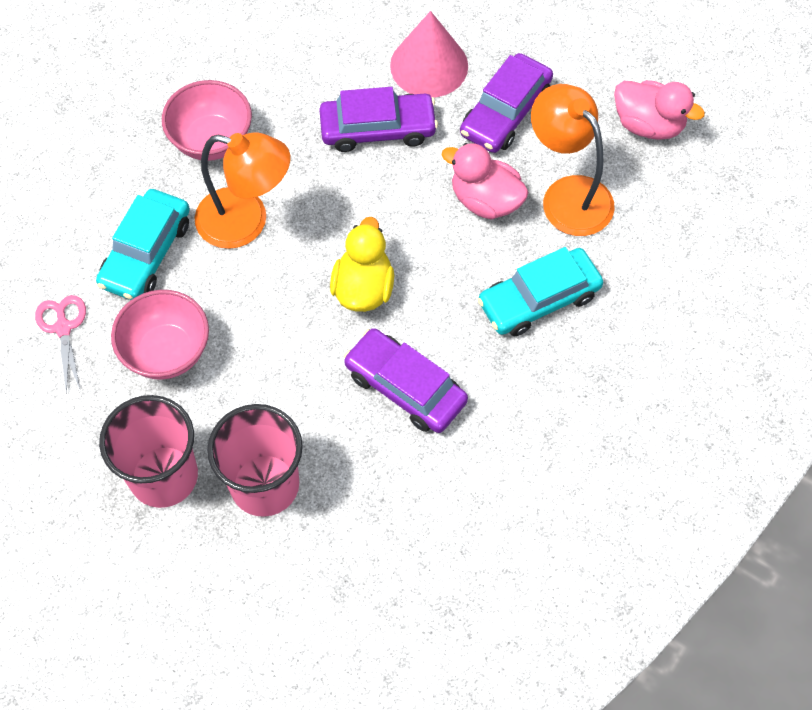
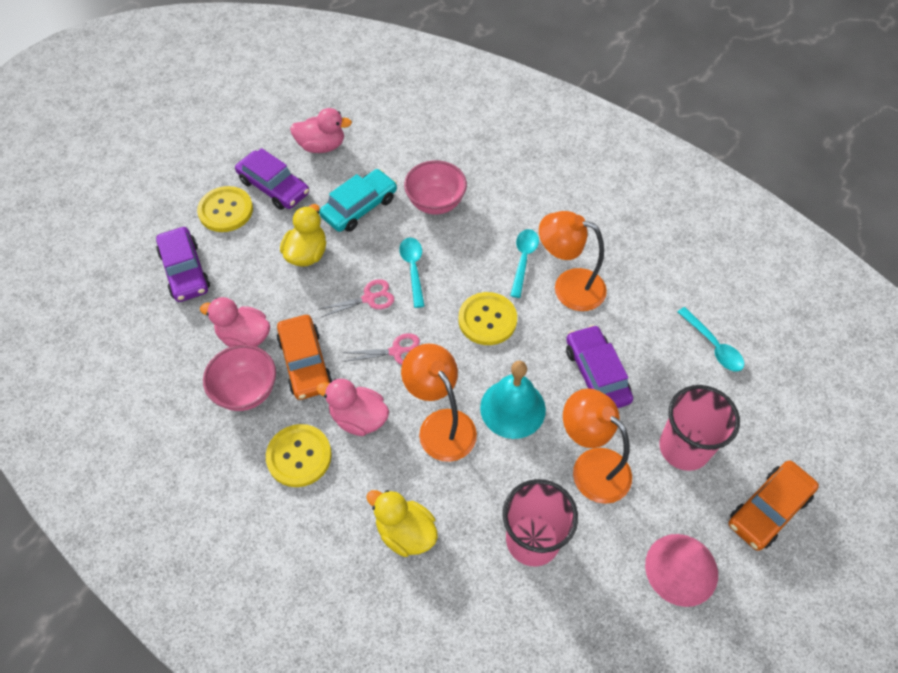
orange car: none = 0 -> [277,315,332,400] [729,460,819,551] = 2
orange lamp: [195,132,290,249] [531,84,615,236] = 2 -> [401,344,477,462] [539,211,607,311] [563,389,632,504] = 3
pink duck: [441,143,529,219] [614,80,705,140] = 2 -> [200,297,270,347] [290,108,352,153] [316,379,389,436] = 3
pink scissors: [35,295,86,394] = 1 -> [318,279,394,317] [342,333,420,365] = 2
turquoise bell: none = 0 -> [480,361,546,439] = 1
turquoise car: [96,189,190,300] [478,247,603,337] = 2 -> [319,169,397,232] = 1
turquoise spoon: none = 0 -> [399,238,425,308] [510,229,539,298] [678,307,744,372] = 3
yellow button: none = 0 -> [197,186,253,232] [266,424,332,487] [458,292,517,345] = 3
yellow duck: [330,217,394,312] = 1 -> [280,204,326,267] [366,490,438,557] = 2

